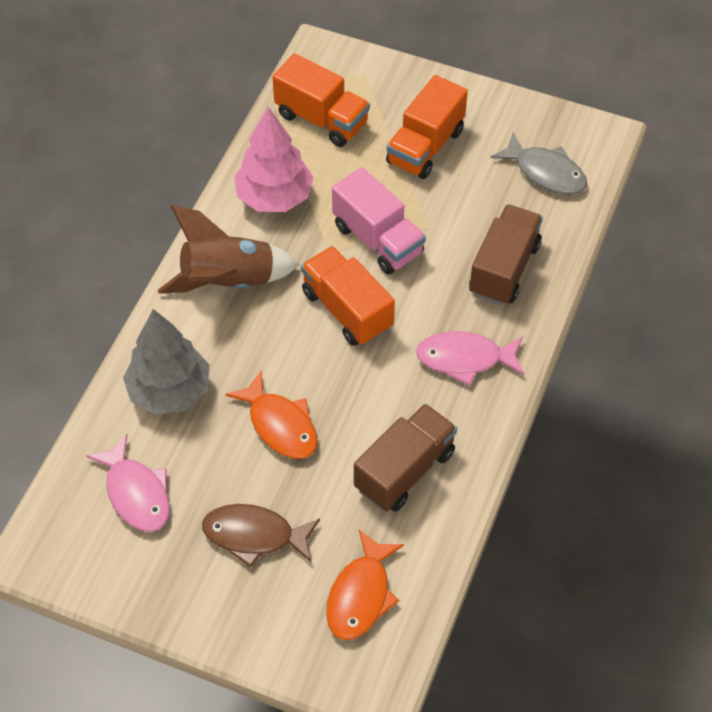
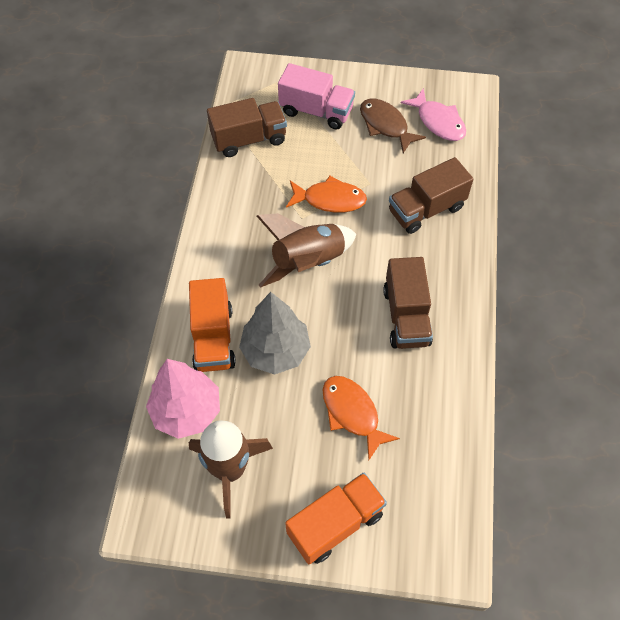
brown rocket: [158,205,299,294] = 1 -> [189,420,273,518] [257,213,356,288] = 2
brown truck: [354,404,457,511] [469,204,543,305] = 2 -> [207,98,287,157] [383,257,433,349] [389,157,473,234] = 3
grey fish: [491,132,587,195] = 1 -> none = 0
orange truck: [272,53,370,147] [301,246,395,346] [386,75,468,179] = 3 -> [189,278,236,372] [285,473,387,564] = 2
pink fish: [86,434,170,532] [416,331,524,385] = 2 -> [401,88,466,141] = 1

